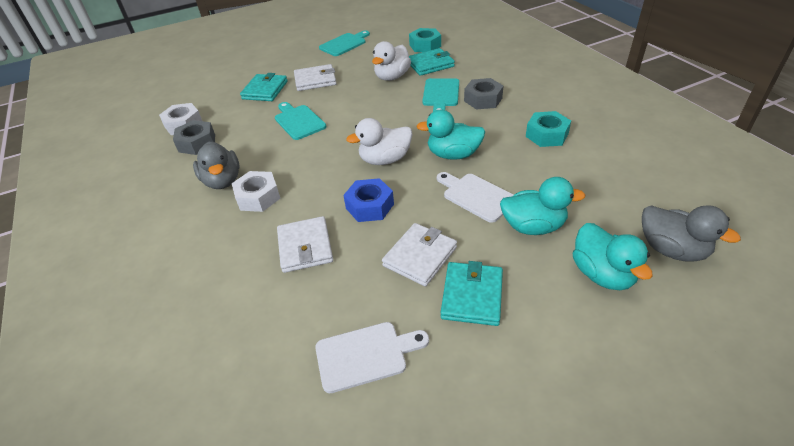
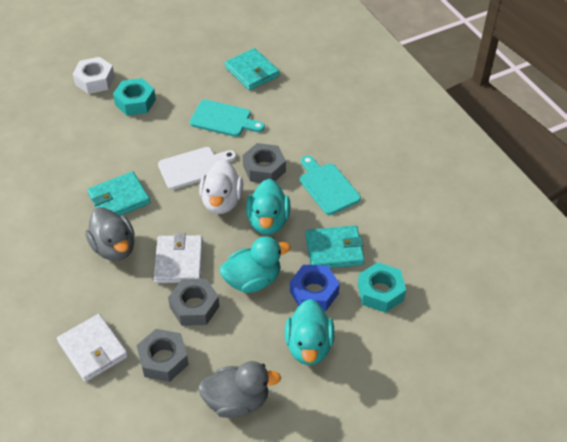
grey nut: [173,120,215,155] [464,78,504,109] = 2 -> [137,329,189,382] [168,279,220,326] [243,143,286,183] = 3
turquoise cutting board: [275,102,326,140] [319,31,370,56] [422,78,459,112] = 3 -> [190,100,265,137] [300,155,361,215] = 2
white cutting board: [315,322,429,393] [437,172,514,223] = 2 -> [158,147,236,190] = 1
white duck: [346,118,413,165] [372,41,411,81] = 2 -> [199,160,243,214] = 1
white nut: [159,103,202,135] [232,171,281,212] = 2 -> [73,57,115,94] = 1
white wallet: [277,216,333,273] [294,64,337,91] [382,223,457,286] = 3 -> [57,314,128,382] [154,233,203,283] = 2

